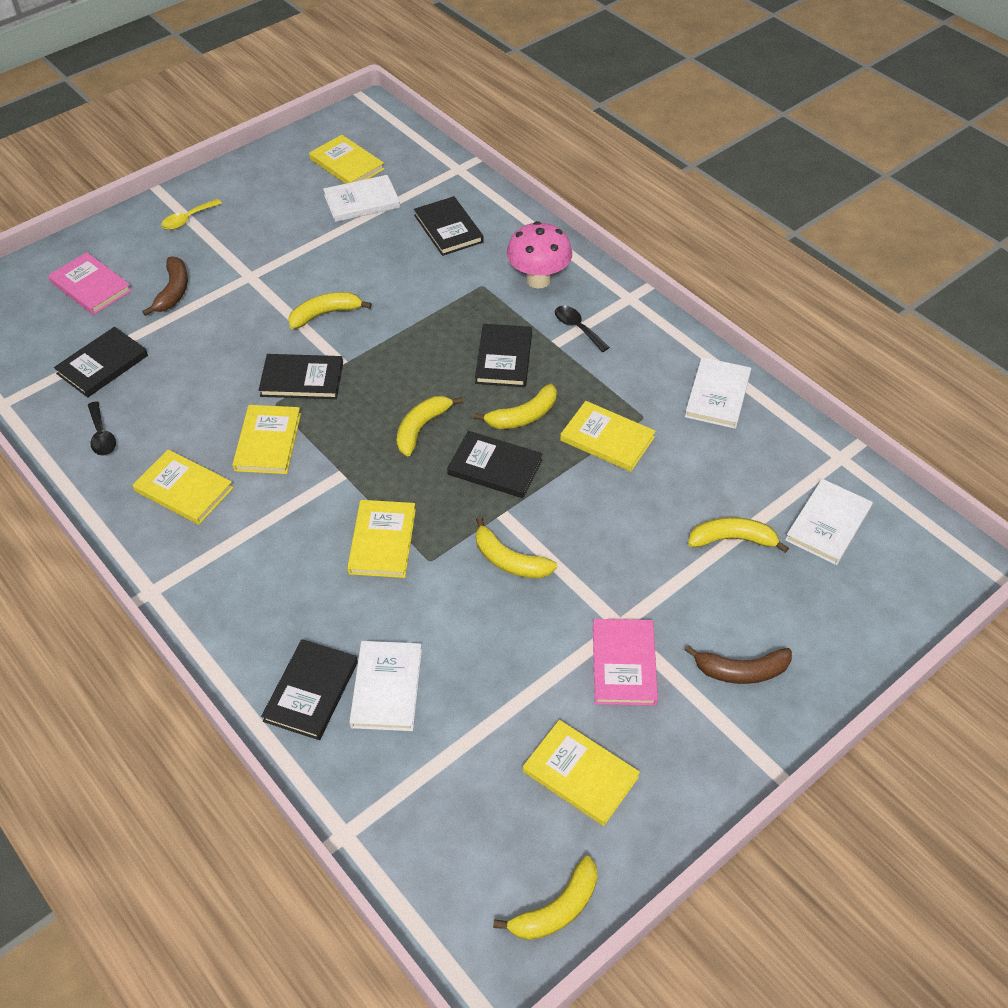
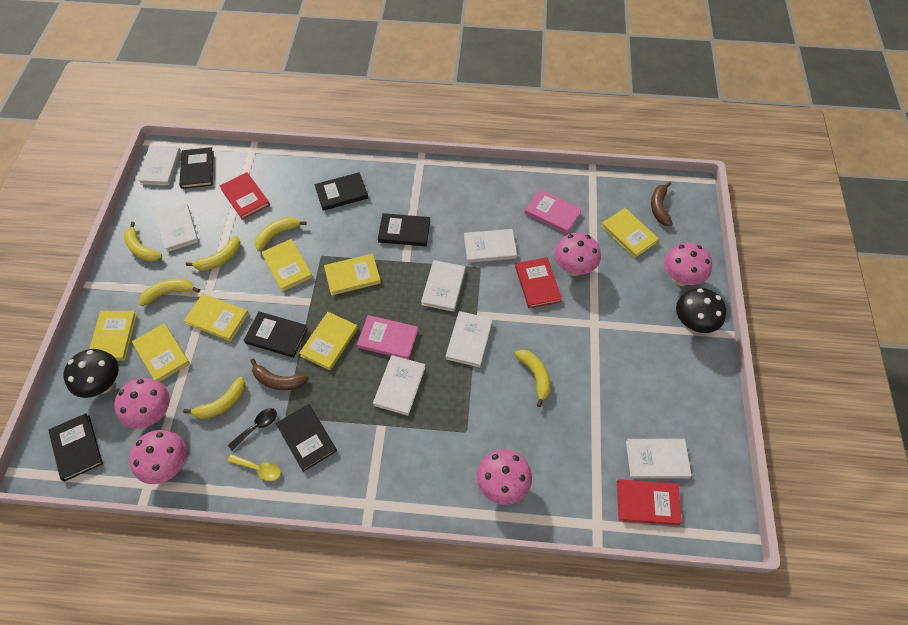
black mushroom: none = 0 -> [63,349,119,398] [676,288,726,333] = 2
black spoon: [88,401,116,456] [555,306,610,352] = 2 -> [228,408,277,450] = 1
pink mushroom: [507,221,572,289] = 1 -> [114,378,170,429] [129,430,187,484] [477,449,532,505] [554,233,601,276] [664,243,712,286] = 5
red book: none = 0 -> [220,172,270,220] [515,257,562,308] [617,479,682,525] = 3
white book: [323,175,400,222] [349,641,422,731] [685,357,751,429] [785,479,873,565] = 4 -> [137,146,181,185] [155,203,199,252] [373,355,425,416] [421,260,466,312] [446,311,493,367] [464,229,517,263] [626,439,691,478] = 7
yellow book: [133,449,234,525] [232,405,301,474] [309,135,384,184] [347,500,416,578] [523,720,640,826] [560,401,656,472] = 6 -> [89,311,137,361] [132,323,190,382] [184,294,249,342] [261,239,313,292] [299,312,358,370] [324,254,381,295] [601,208,659,258] = 7

